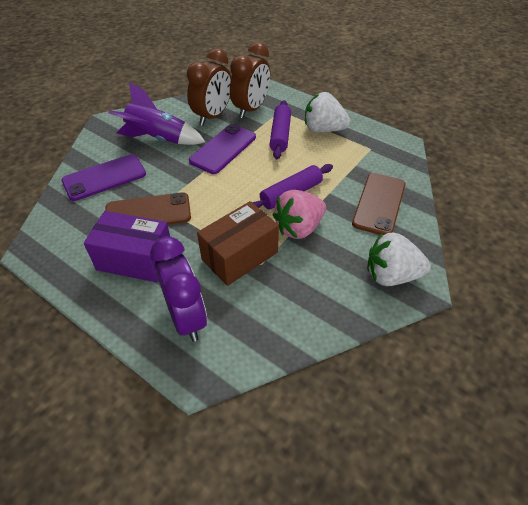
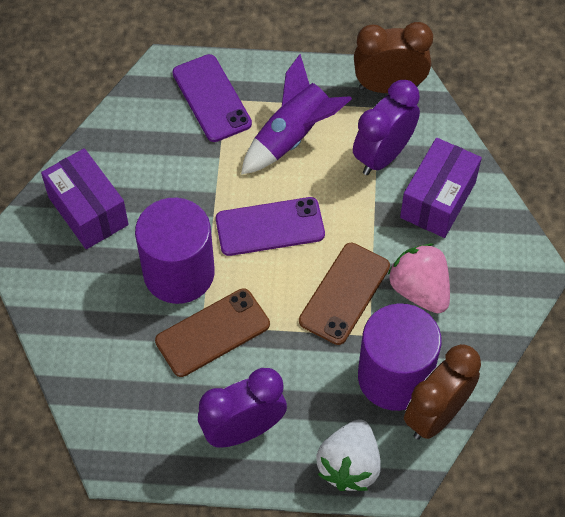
brown box: [197,201,279,286] = 1 -> none = 0
purple box: [84,211,170,282] = 1 -> [41,148,129,249] [400,138,482,238] = 2
purple clock: [150,236,207,342] = 1 -> [198,368,287,448] [353,80,420,175] = 2
purple cylinder: none = 0 -> [135,198,215,304] [358,303,442,411] = 2
purple rolling pin: [252,164,333,210] [269,100,291,159] = 2 -> none = 0
white strawberry: [305,92,351,132] [367,232,431,286] = 2 -> [316,420,381,491] = 1

